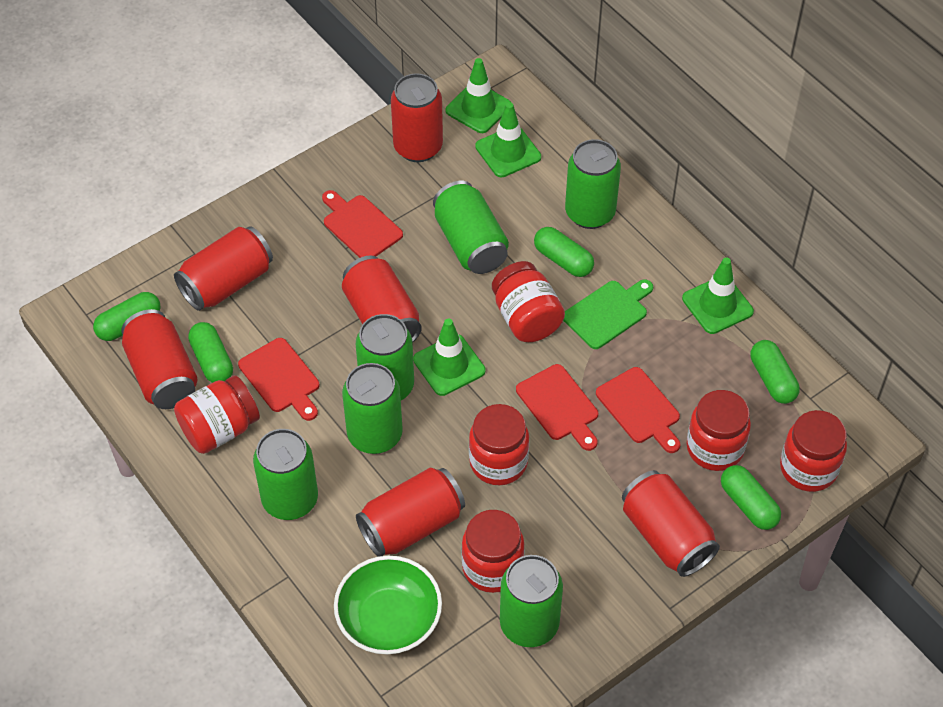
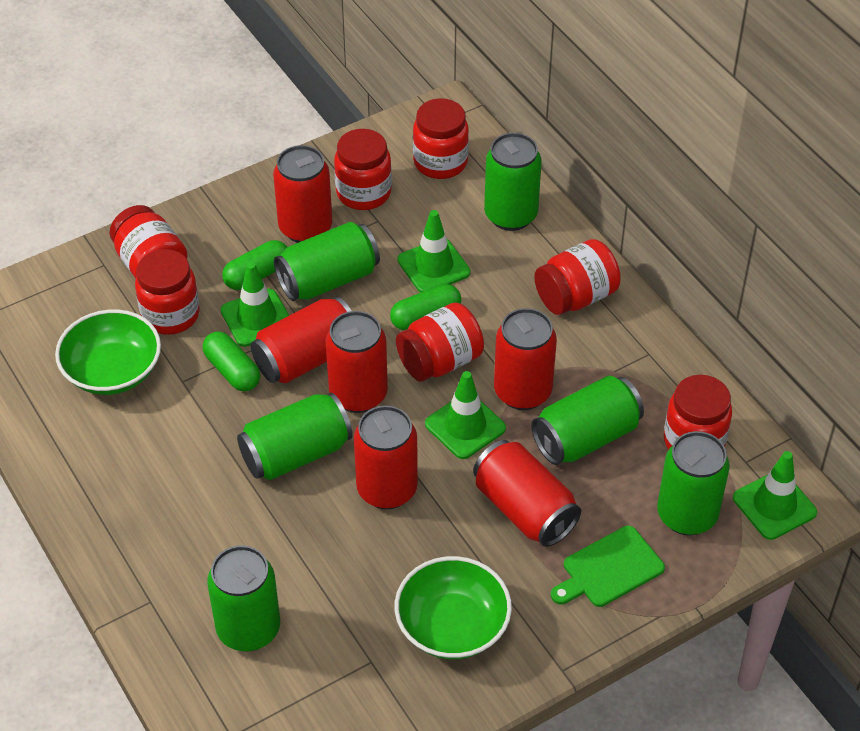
green bowl: [334,556,442,654] = 1 -> [55,309,161,395] [395,556,512,659] = 2
green capsule: [93,292,161,341] [188,322,233,383] [534,227,594,277] [721,465,781,530] [751,340,800,404] = 5 -> [203,331,260,391] [222,240,287,290] [390,284,461,330] = 3
red cutting board: [238,338,319,421] [322,190,403,258] [516,364,598,451] [596,367,680,453] = 4 -> none = 0
red jar: [174,375,260,454] [462,510,525,593] [469,404,529,485] [492,261,565,342] [686,390,751,471] [780,410,847,492] = 6 -> [110,205,188,278] [135,249,200,335] [334,129,392,210] [396,302,484,382] [413,98,469,179] [534,239,621,315] [664,375,732,450] = 7

